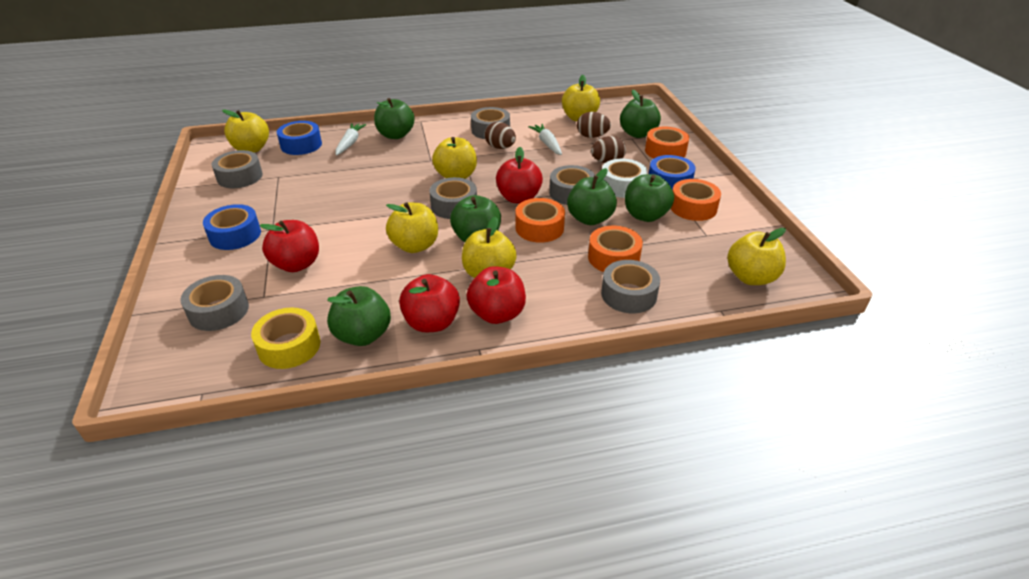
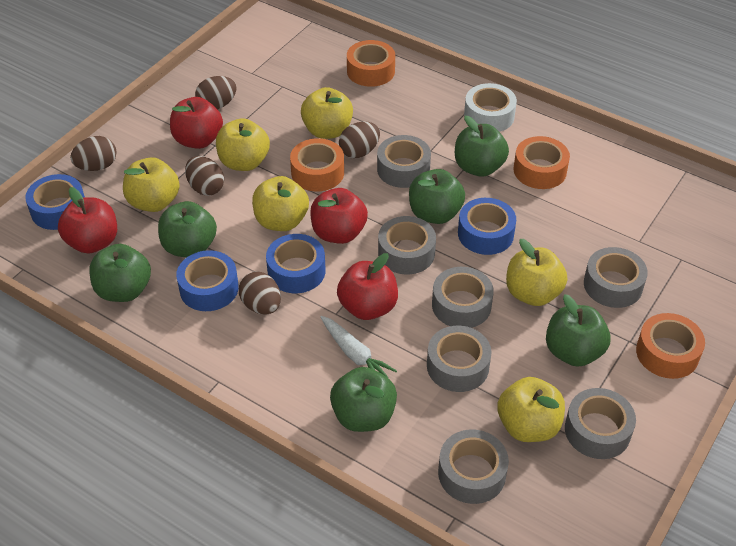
blue tape: [203,204,261,250] [277,121,322,155] [649,155,696,190] = 3 -> [25,174,85,230] [176,250,239,311] [266,234,326,293] [458,198,516,255] = 4
brown egg: [485,122,516,149] [577,112,611,138] [591,136,626,163] = 3 -> [70,136,116,171] [185,156,224,196] [195,76,237,110] [239,271,281,315] [339,122,380,158] = 5
grey tape: [180,275,249,331] [212,150,263,188] [430,177,477,219] [471,107,510,139] [549,165,595,205] [601,260,660,313] = 6 -> [377,135,431,188] [378,216,436,274] [427,326,492,392] [432,267,494,328] [438,429,509,504] [565,388,636,459] [584,247,648,308] = 7
white carrot: [336,123,366,155] [528,124,562,155] = 2 -> [320,316,397,378] = 1
yellow tape: [251,308,320,369] = 1 -> none = 0

